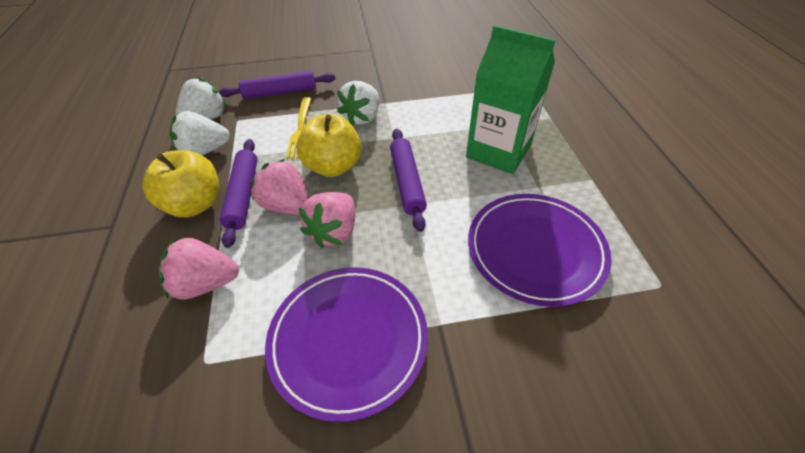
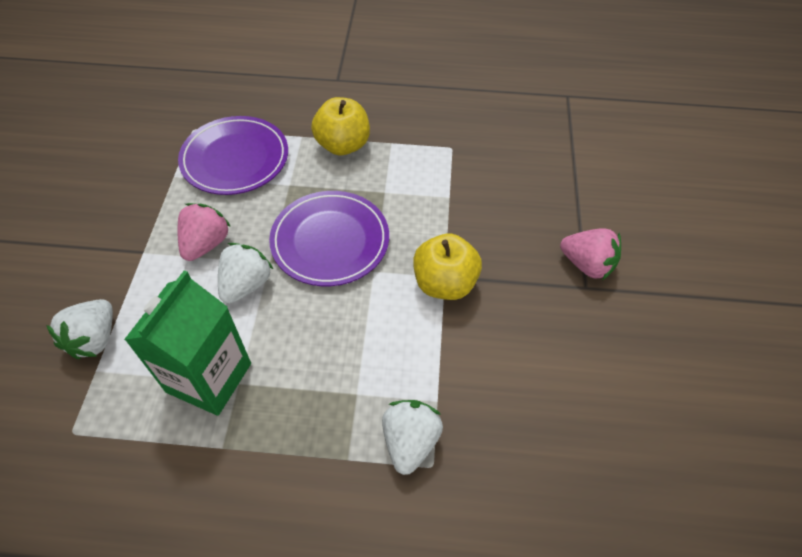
pink strawberry: [158,238,239,299] [250,159,309,215] [298,192,355,248] = 3 -> [177,203,231,261] [560,228,621,280] = 2
purple rolling pin: [219,71,336,99] [220,139,258,248] [390,128,427,232] = 3 -> none = 0
yellow fork: [286,97,312,159] = 1 -> none = 0

